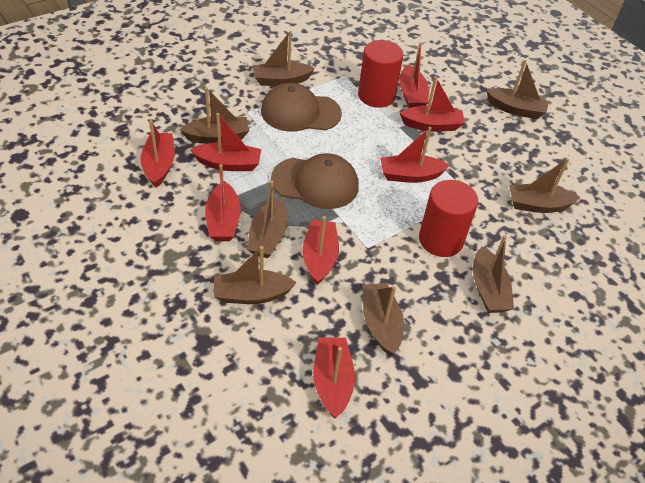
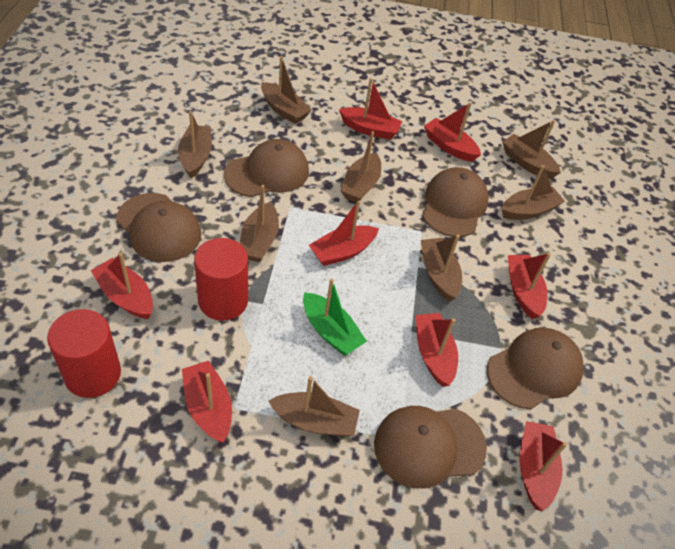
brown cap: [261,83,342,132] [271,153,359,209] = 2 -> [116,193,201,262] [224,139,309,197] [374,406,487,488] [422,167,489,237] [487,327,584,409] = 5
green boat: none = 0 -> [303,278,367,356] = 1

